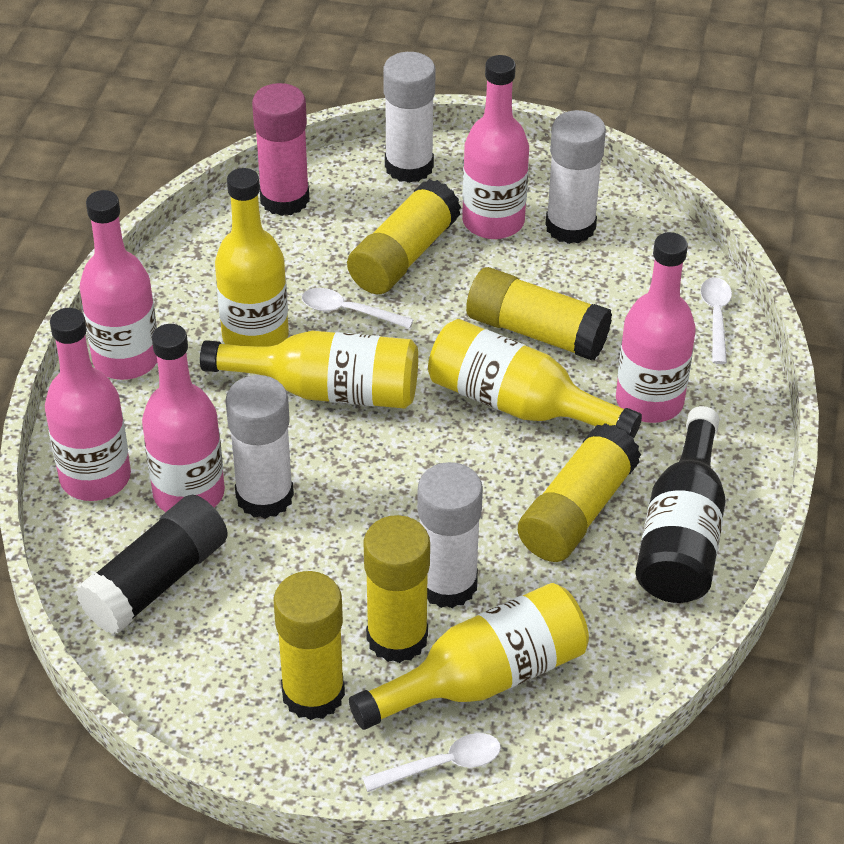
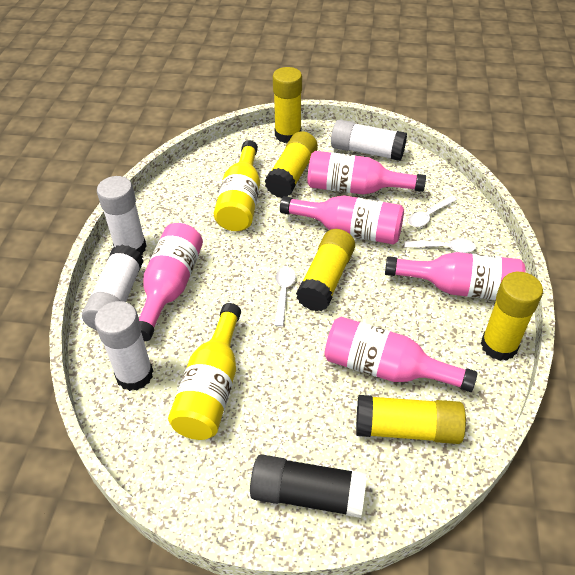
black bottle: [635,406,726,603] = 1 -> none = 0
pink glue stick: [252,83,310,216] = 1 -> none = 0
yellow bottle: [200,331,418,409] [215,168,289,347] [349,583,589,730] [428,319,642,438] = 4 -> [168,303,241,440] [214,140,260,231] = 2

